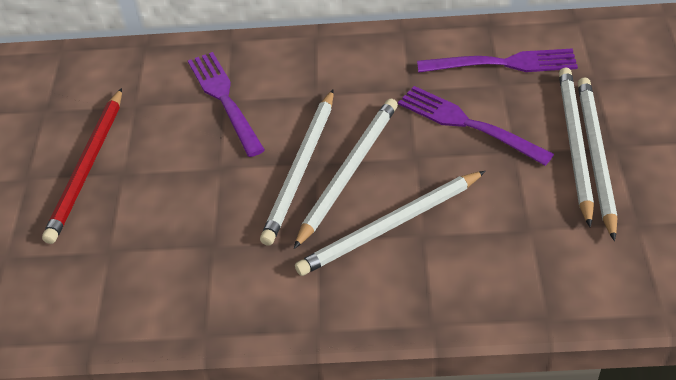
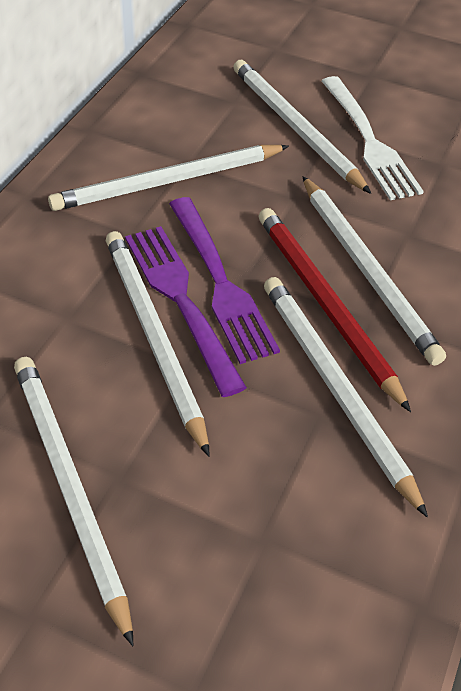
purple fork: [188,52,265,157] [398,86,554,166] [417,48,578,73] = 3 -> [125,226,247,397] [169,197,280,364] = 2
white fork: none = 0 -> [322,76,424,200] = 1
white pencil: [260,90,334,246] [294,99,398,249] [295,171,485,276] [559,68,594,227] [578,77,617,241] = 5 -> [14,357,133,646] [48,145,289,211] [106,231,210,457] [233,60,371,194] [264,277,428,518] [302,176,446,366] = 6

